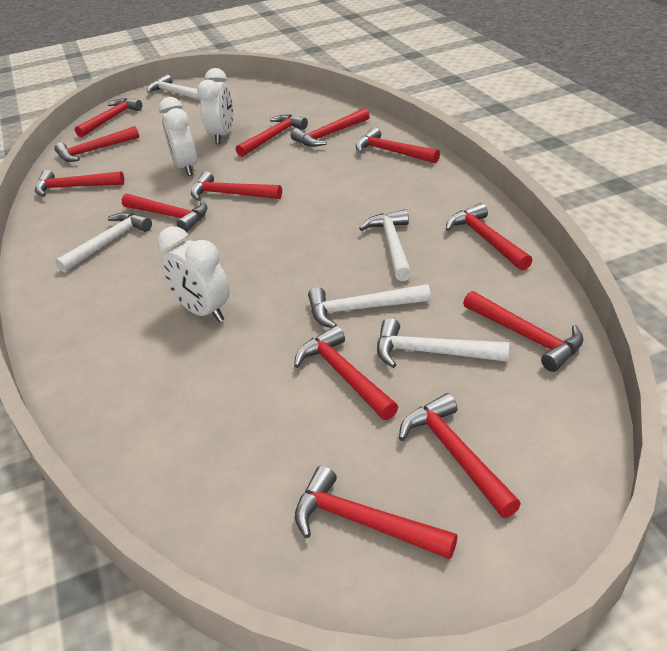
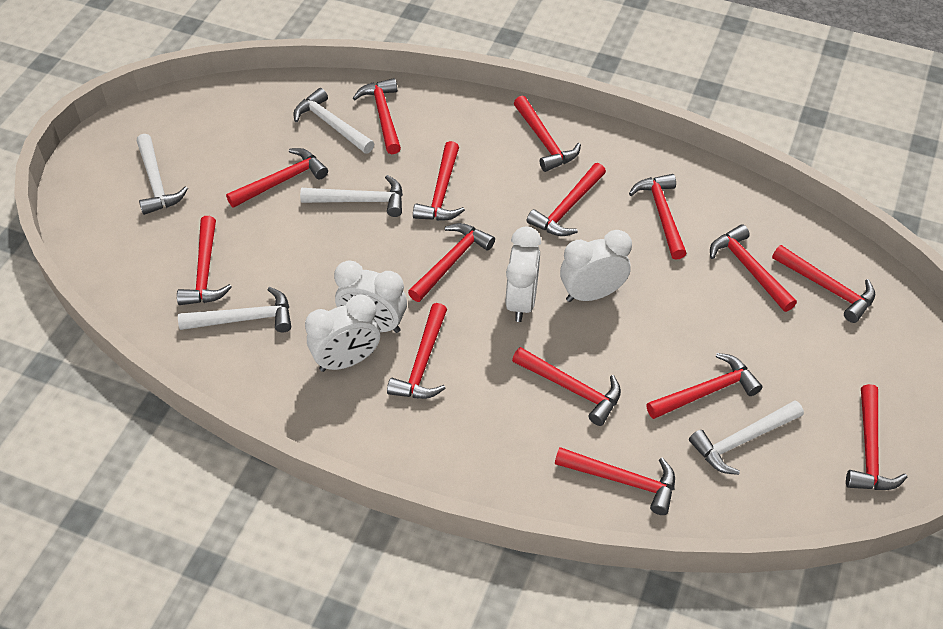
red hammer: [35,170,124,197] [54,126,139,162] [75,98,142,137] [122,193,207,232] [191,171,282,201] [236,115,308,157] [291,108,370,147] [294,326,398,420] [295,466,458,559] [356,127,440,163] [399,393,521,518] [446,203,533,271] [463,291,583,372] = 13 -> [177,216,232,305] [226,148,328,208] [353,78,401,154] [387,303,447,399] [408,223,495,302] [413,141,465,221] [512,347,621,426] [514,96,581,172] [527,163,606,236] [555,447,675,515] [629,174,687,260] [646,353,762,419] [710,224,797,312] [772,245,875,323] [846,384,907,490] = 15
white clock: [157,226,230,322] [159,97,197,176] [197,68,233,144] = 3 -> [305,294,380,372] [334,261,407,333] [506,227,541,322] [560,230,632,302] = 4

